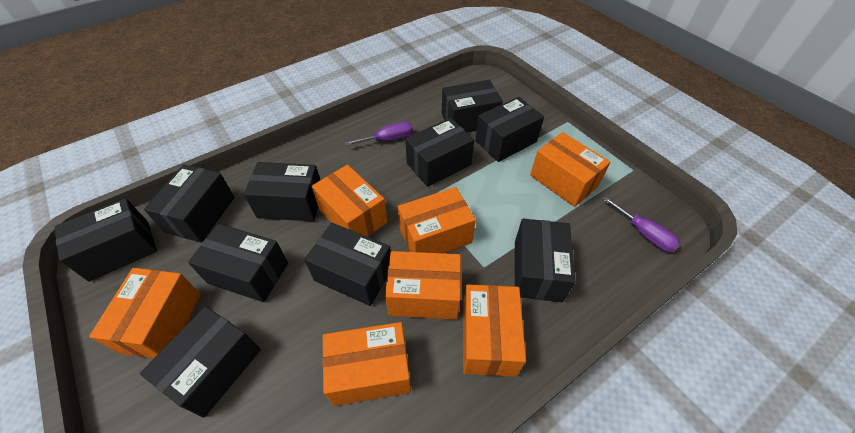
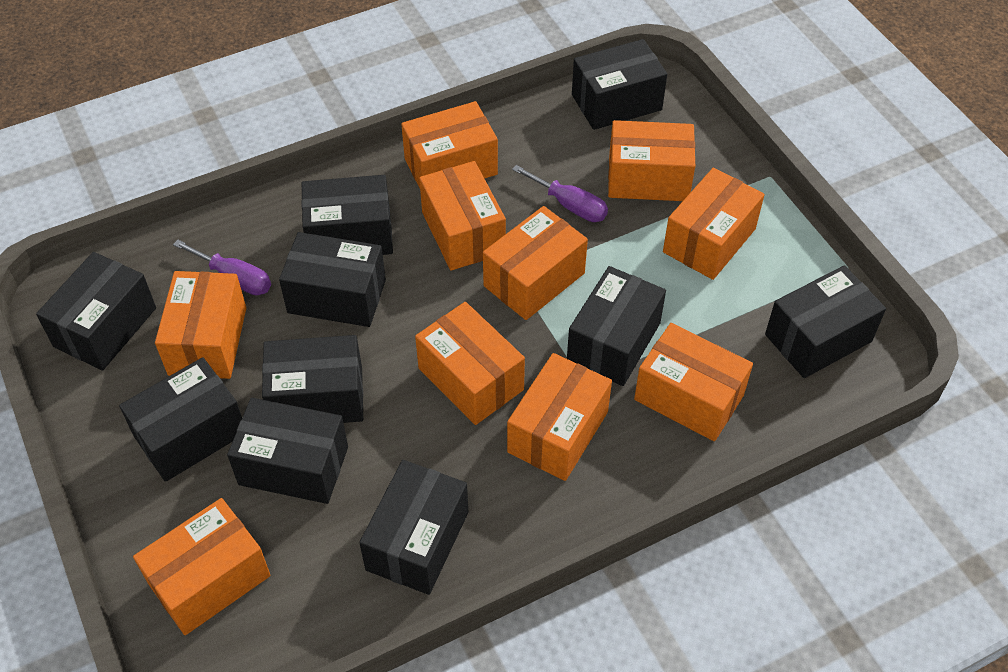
orange box: [89,268,201,359] [312,165,387,236] [322,322,411,406] [385,251,461,319] [398,187,476,253] [463,284,526,377] [530,132,610,207] = 7 -> [133,498,270,635] [155,271,246,379] [401,101,498,188] [415,302,525,425] [419,161,506,270] [483,206,588,320] [507,353,612,481] [608,120,695,201] [634,323,753,441] [663,168,764,280] = 10

